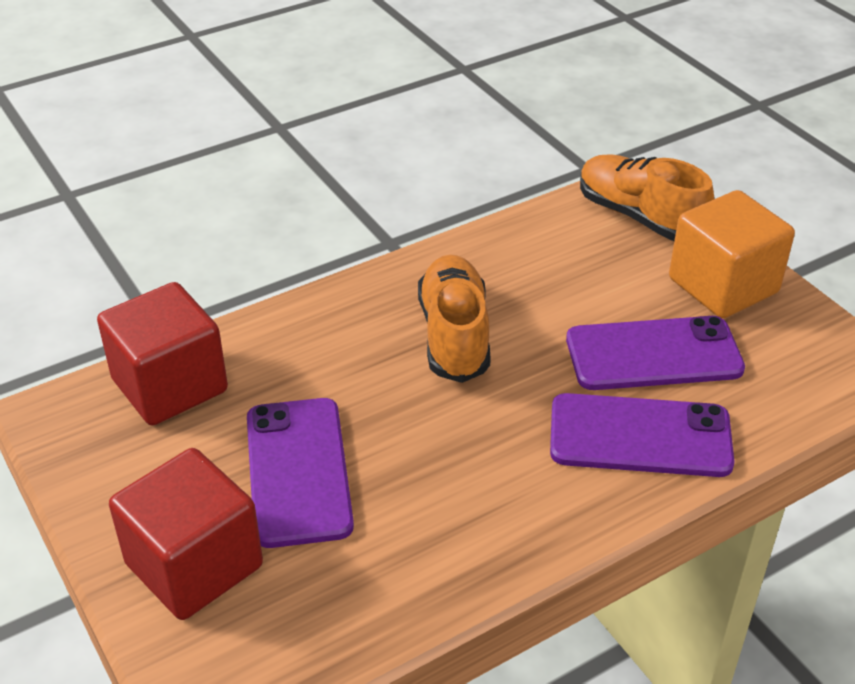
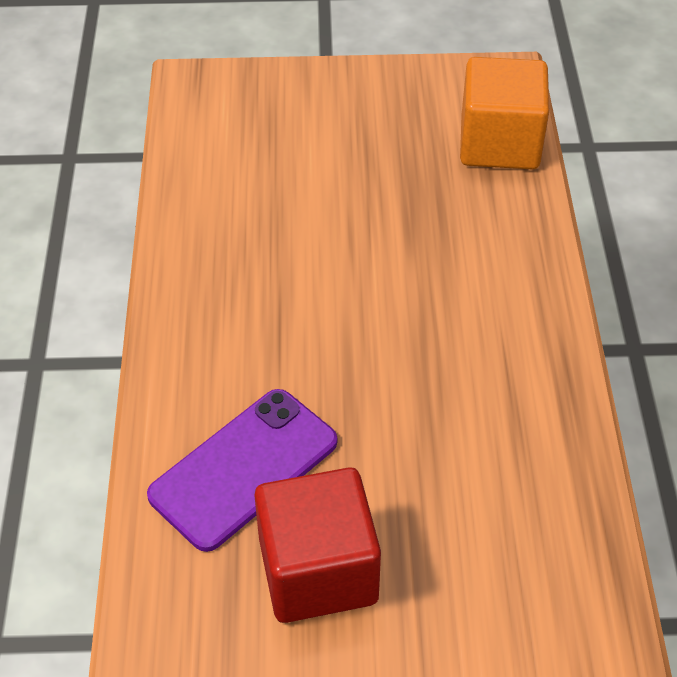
orange shoe: [418,255,491,383] [580,155,714,241] = 2 -> none = 0
purple phone: [247,398,354,548] [550,393,735,477] [566,316,745,390] = 3 -> [147,389,337,552] = 1
red cube: [97,282,228,425] [109,448,263,620] = 2 -> [254,467,381,623] = 1

